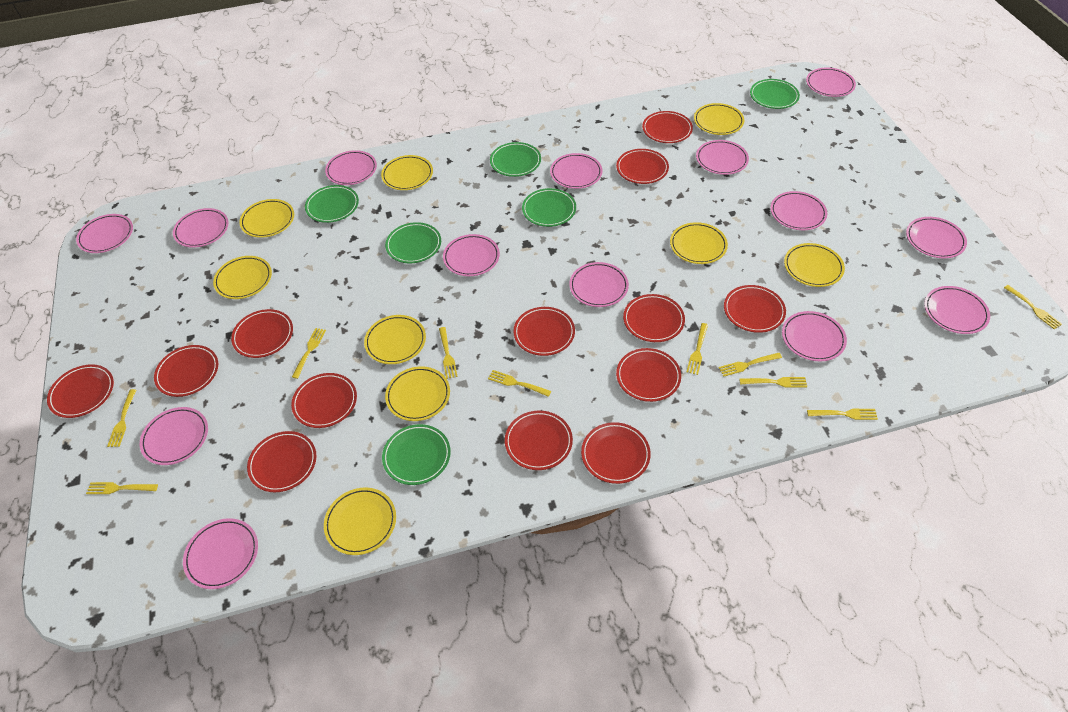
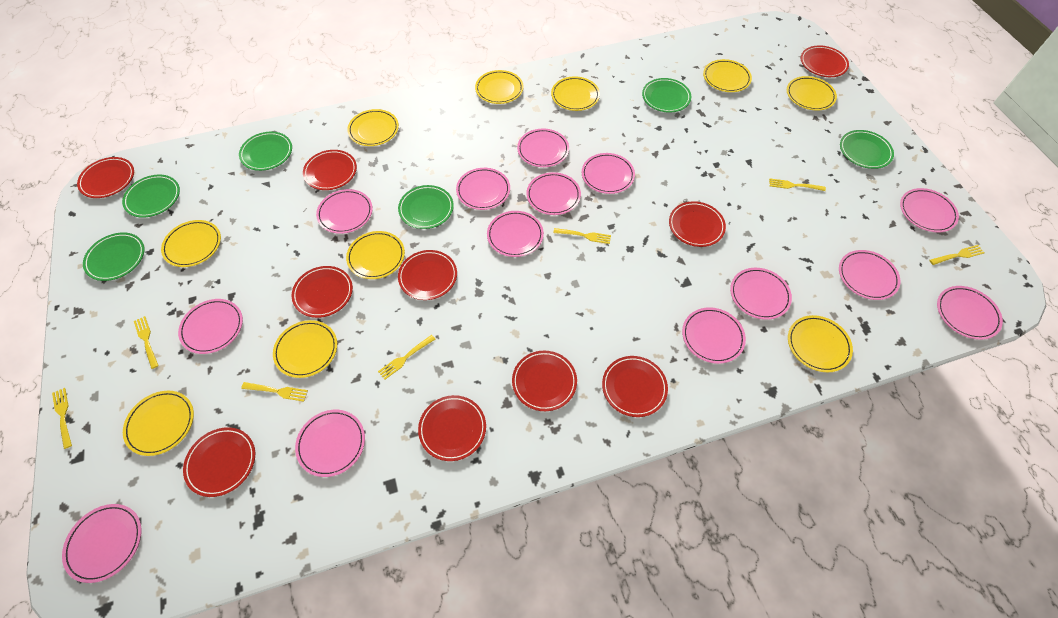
red plate: [47,364,114,418] [154,345,218,397] [231,309,293,358] [247,431,316,492] [291,373,357,428] [505,411,573,470] [513,307,575,356] [581,422,651,484] [616,149,669,184] [616,348,681,402] [623,294,685,342] [642,111,693,143] [724,285,786,333] = 13 -> [77,157,134,198] [183,427,255,497] [292,266,353,318] [303,150,357,190] [398,250,457,300] [418,395,486,461] [512,351,577,411] [602,356,668,417] [669,201,726,247] [801,45,849,77] = 10
yellow fork: [86,482,158,494] [107,389,136,447] [292,328,326,379] [439,327,458,379] [488,370,551,397] [686,323,708,375] [719,353,782,377] [739,377,807,388] [807,409,878,420] [1004,285,1062,330] = 10 -> [52,388,72,449] [134,316,159,369] [241,382,308,402] [378,335,435,380] [553,228,611,244] [769,179,826,191] [929,245,984,265] = 7
yellow plate: [213,256,272,299] [239,199,294,238] [324,487,396,555] [364,315,426,364] [381,155,433,190] [385,366,450,421] [670,222,728,264] [694,103,744,135] [784,243,845,287] = 9 -> [123,391,194,456] [161,220,221,267] [273,320,337,378] [346,231,405,279] [347,109,399,146] [475,70,524,104] [551,76,600,111] [703,59,752,92] [787,76,837,111] [788,315,853,372] = 10

